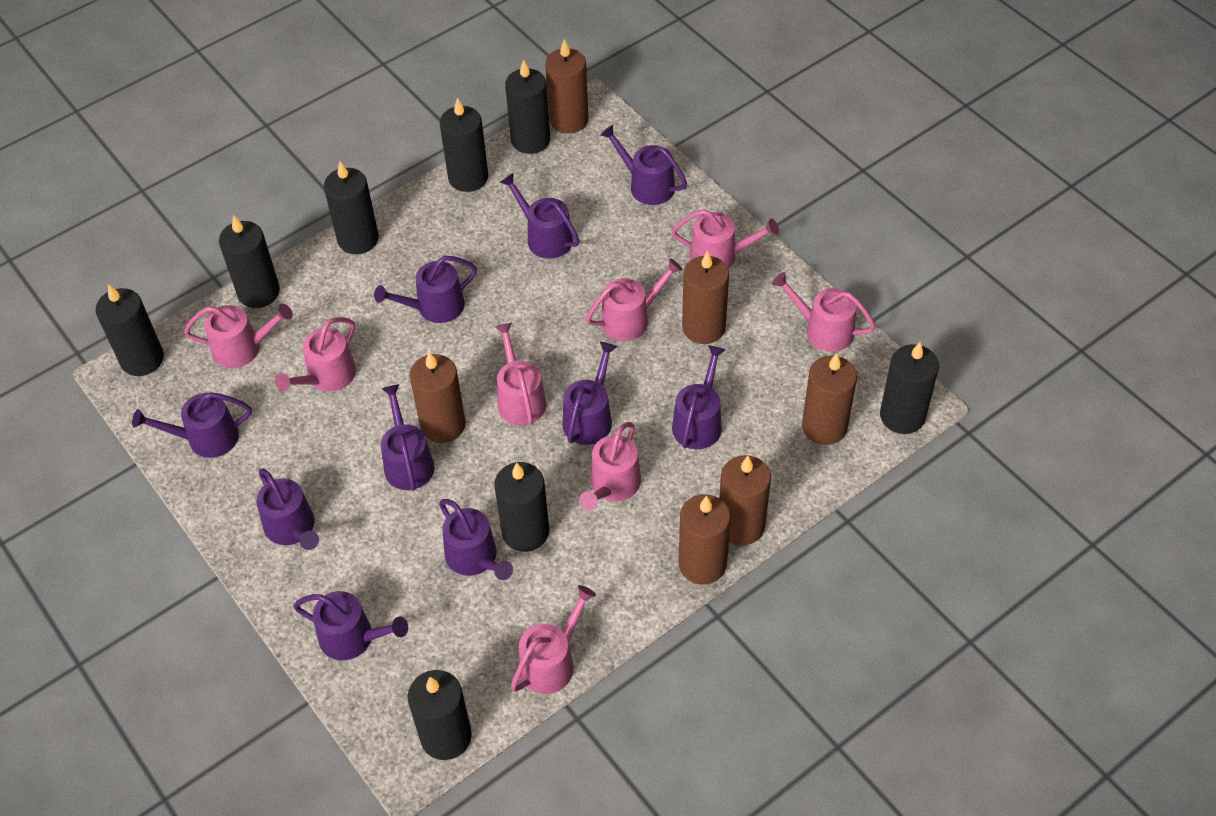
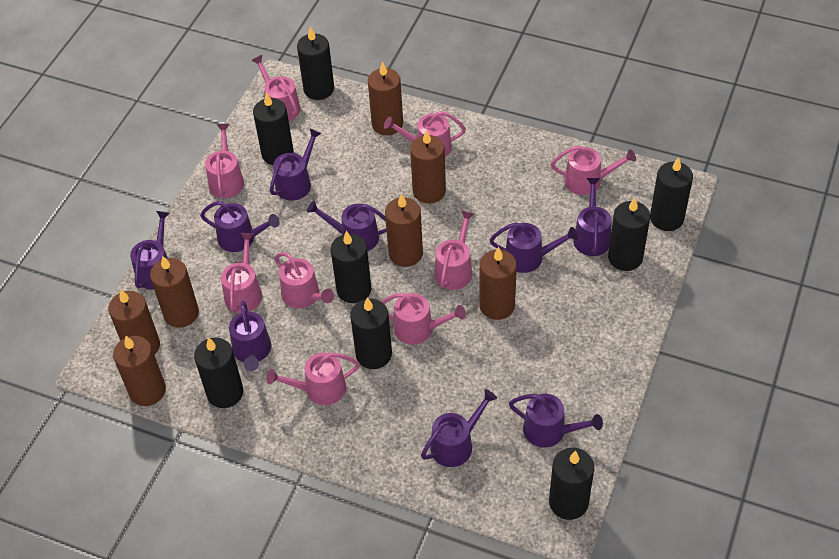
brown candle: [410,352,466,443] [545,39,589,133] [679,494,731,585] [682,251,729,344] [719,455,771,545] [802,353,857,445] = 6 -> [109,290,160,355] [113,336,166,406] [150,256,199,328] [368,62,403,135] [385,194,423,267] [410,130,446,204] [479,247,517,320] = 7
pink watering can: [184,304,293,368] [275,317,356,391] [495,323,547,425] [511,585,596,694] [579,422,641,510] [586,258,683,341] [672,209,779,269] [772,272,875,352] = 8 -> [205,124,244,198] [221,233,262,313] [251,55,300,121] [266,352,360,405] [274,252,334,309] [381,293,466,345] [384,111,466,157] [435,211,474,290] [551,145,636,195] = 9
purple watering can: [132,392,252,458] [256,469,319,550] [293,591,408,660] [374,256,477,323] [381,384,435,491] [439,499,513,580] [500,173,579,259] [563,342,617,445] [600,125,687,205] [672,345,725,449] = 10 -> [130,211,170,290] [200,201,280,252] [229,301,271,371] [270,128,322,201] [307,201,387,251] [421,389,497,467] [490,222,578,273] [509,394,603,448] [573,178,612,256] = 9

